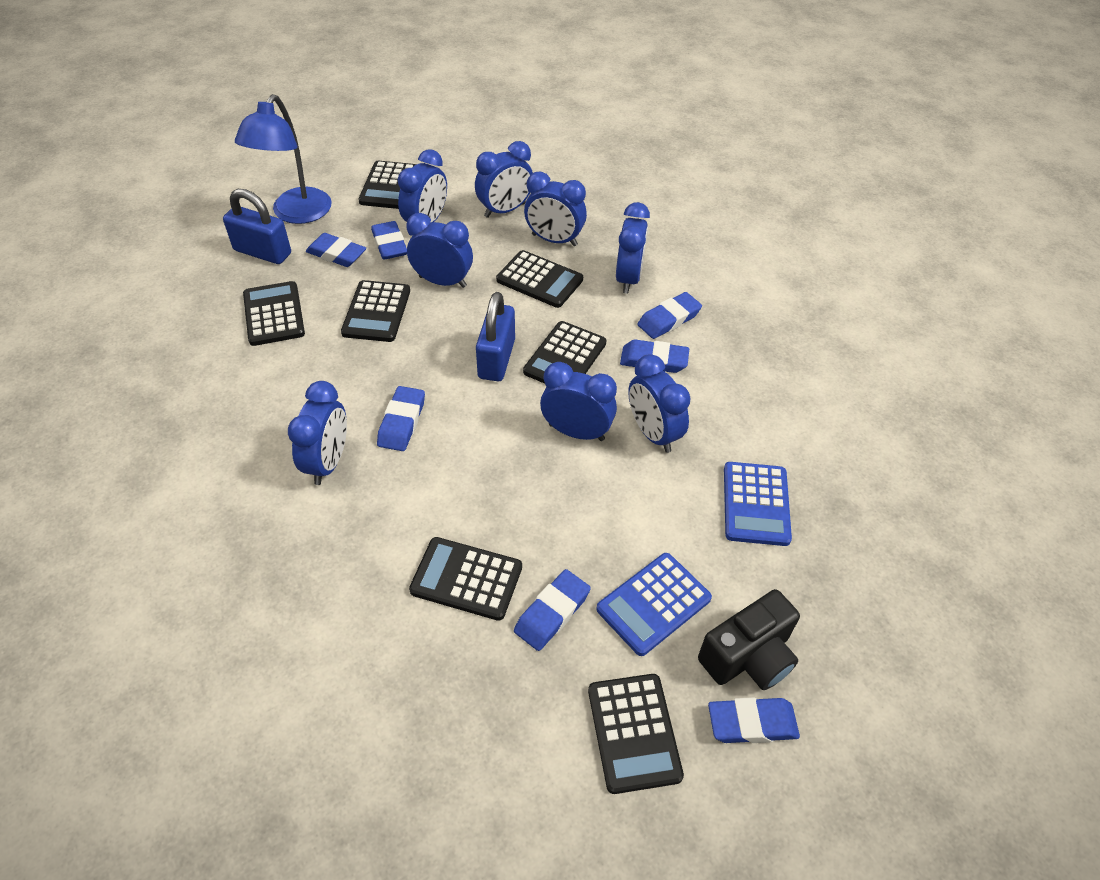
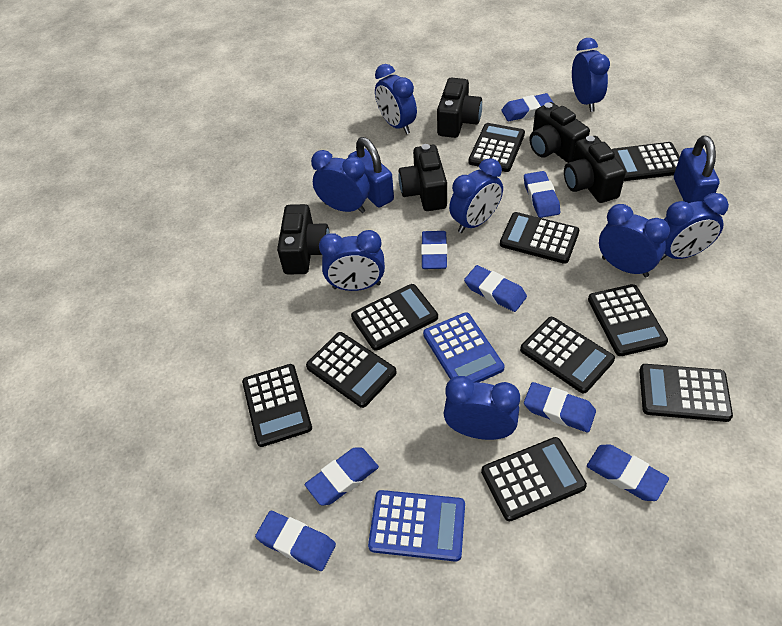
black calculator: [243,281,305,346] [341,280,410,342] [358,161,416,209] [409,537,522,621] [496,250,583,308] [523,321,606,384] [588,674,684,794] = 7 -> [242,364,312,447] [306,332,397,408] [351,284,438,351] [468,123,525,172] [481,437,587,521] [500,212,580,264] [520,317,615,393] [588,284,668,356] [612,142,680,181] [639,364,733,422] = 10
black camera: [698,589,800,690] = 1 -> [277,204,330,274] [398,144,447,211] [437,78,482,138] [530,102,590,163] [564,136,626,203] = 5
blue eraser: [306,233,366,267] [371,221,407,260] [377,386,425,451] [514,569,591,651] [620,339,689,373] [638,292,702,339] [708,697,800,743] = 7 -> [255,511,336,571] [305,447,379,506] [421,231,447,269] [464,265,527,312] [501,93,554,121] [524,171,560,218] [524,382,596,432] [587,444,669,501] = 8
blue lamp: [235,94,332,224] = 1 -> none = 0

